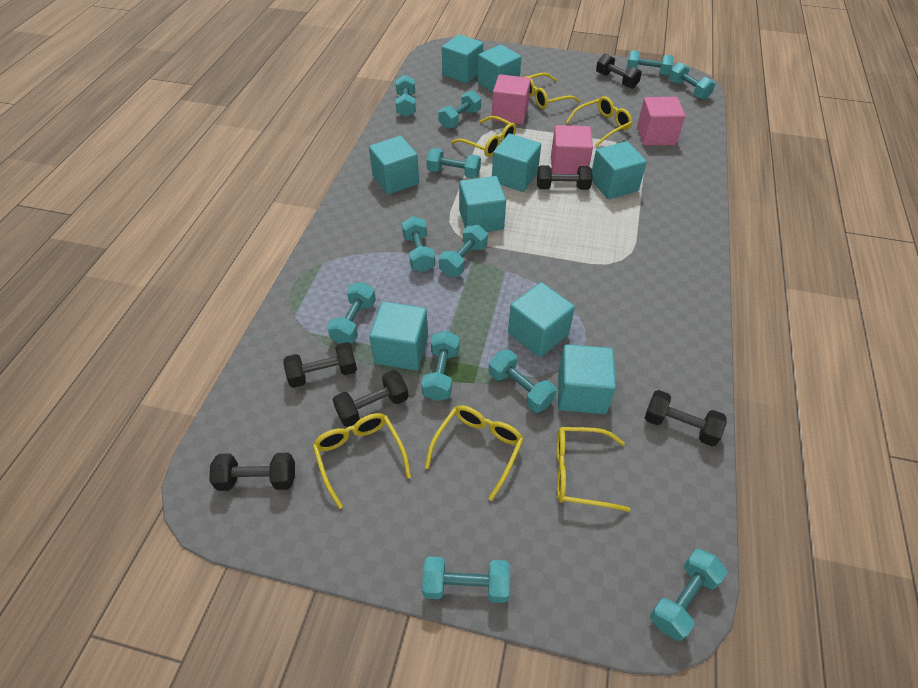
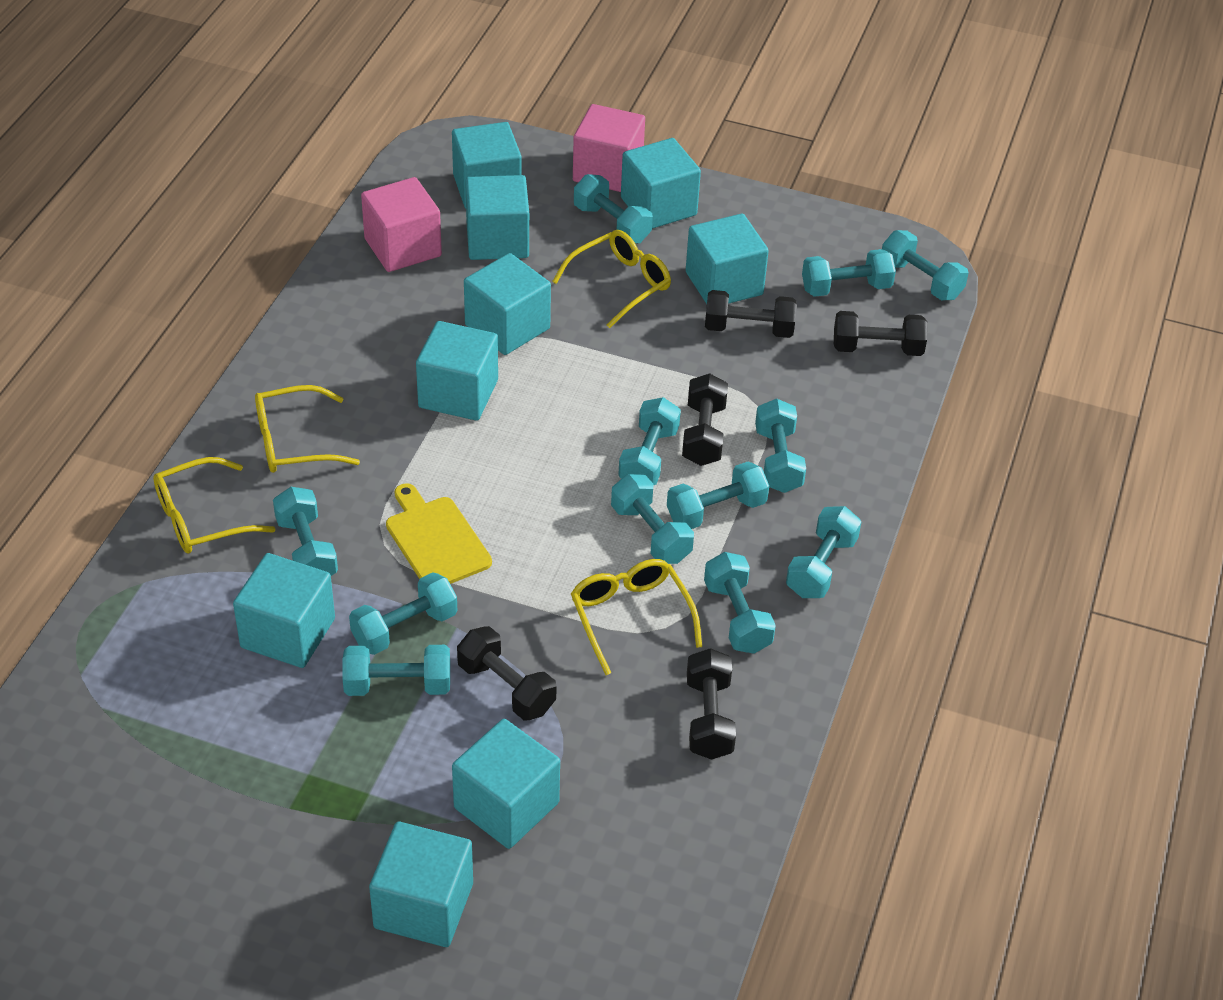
black dumbbell: [209,453,295,491] [284,342,357,388] [333,370,409,427] [537,165,592,190] [596,54,642,89] [645,390,726,446] = 6 -> [457,626,557,721] [682,373,728,466] [687,648,736,760] [705,290,797,338] [834,311,928,356] = 5
pink cube: [492,74,531,124] [551,125,593,174] [637,97,685,146] = 3 -> [361,177,442,272] [573,104,645,192] = 2
yellow cutting board: none = 0 -> [386,483,492,584] = 1
yellow glasses: [312,413,411,509] [425,405,524,501] [451,116,516,157] [525,73,580,109] [557,427,630,512] [566,96,632,146] = 6 -> [153,457,276,554] [255,385,360,473] [552,230,671,328] [571,559,702,675] = 4

